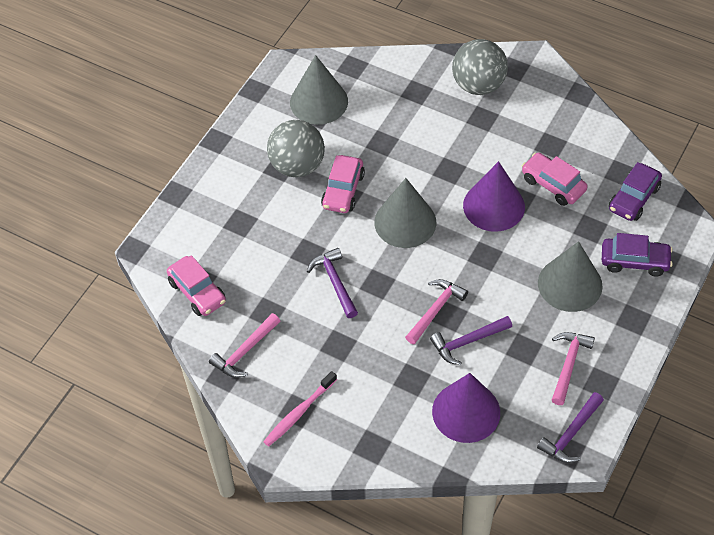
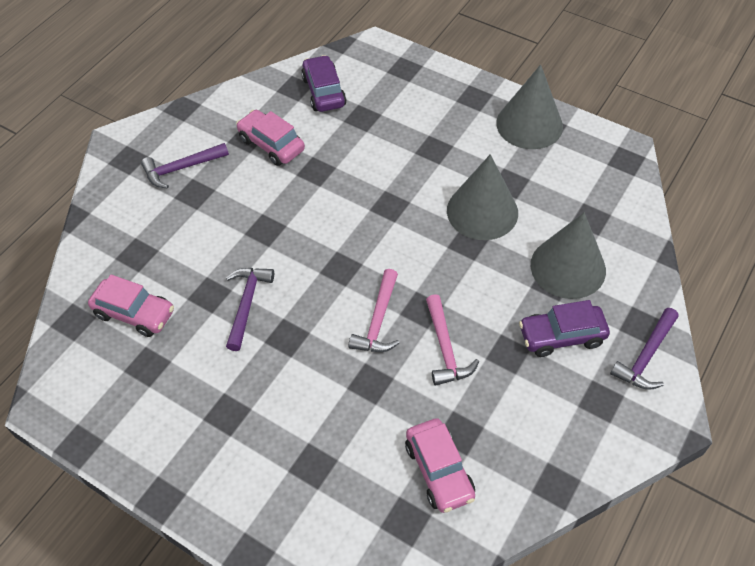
grey ball: [267,120,325,177] [452,39,508,95] = 2 -> none = 0
pink hammer: [209,313,280,378] [405,279,468,344] [552,332,595,405] = 3 -> [349,269,399,352] [426,294,479,386] = 2
pink toothbrush: [263,371,337,446] = 1 -> none = 0
purple cone: [432,373,500,443] [463,161,525,232] = 2 -> none = 0

